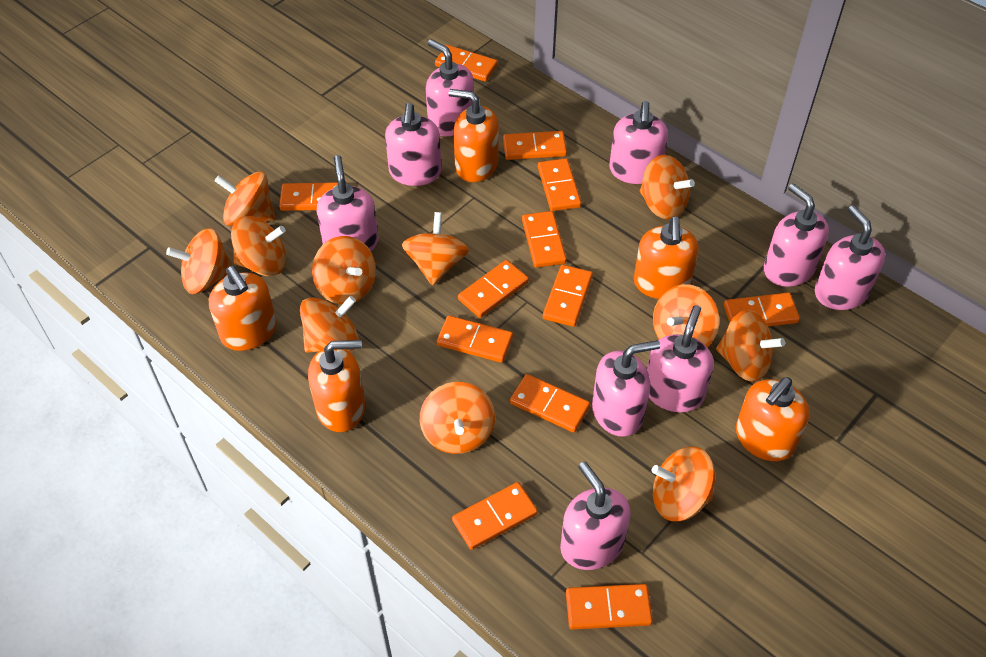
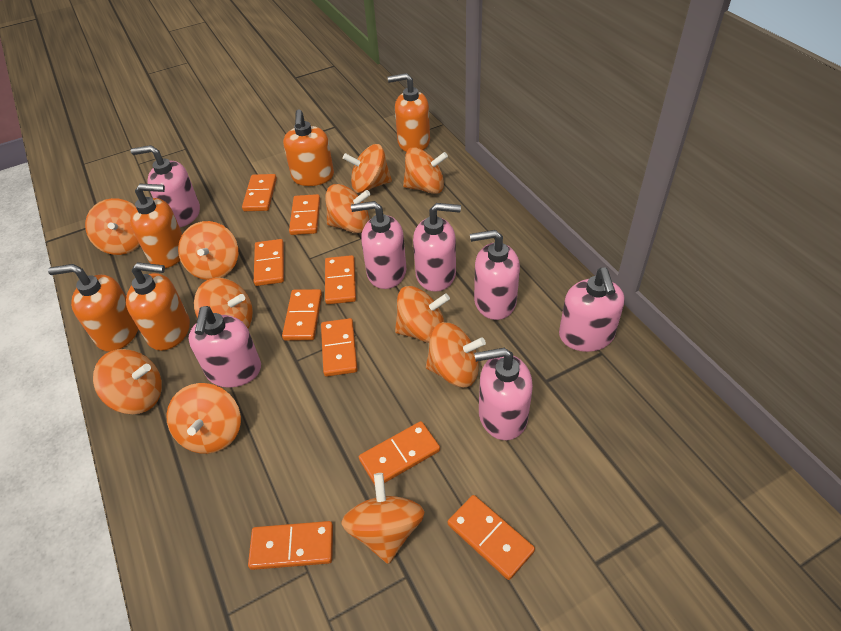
orange domino: [279,183,338,211] [435,45,498,82] [437,316,513,363] [452,482,538,550] [458,260,529,318] [503,131,567,160] [510,374,590,432] [522,211,567,268] [538,158,581,211] [543,265,593,327] [566,584,653,630] [724,292,800,327] = 12 -> [242,174,277,211] [248,521,333,570] [254,239,284,286] [282,289,322,341] [289,194,320,235] [321,318,358,377] [325,255,356,304] [359,421,440,485] [448,495,535,580] = 9
pink soap dispenser: [317,155,378,251] [385,103,442,186] [426,39,474,136] [560,461,631,570] [592,340,660,437] [609,101,668,184] [647,305,714,412] [764,183,829,287] [815,205,885,310] = 9 -> [131,145,200,227] [188,306,261,388] [351,201,406,289] [413,203,461,292] [470,230,520,320] [474,348,533,440] [559,268,624,352] = 7

